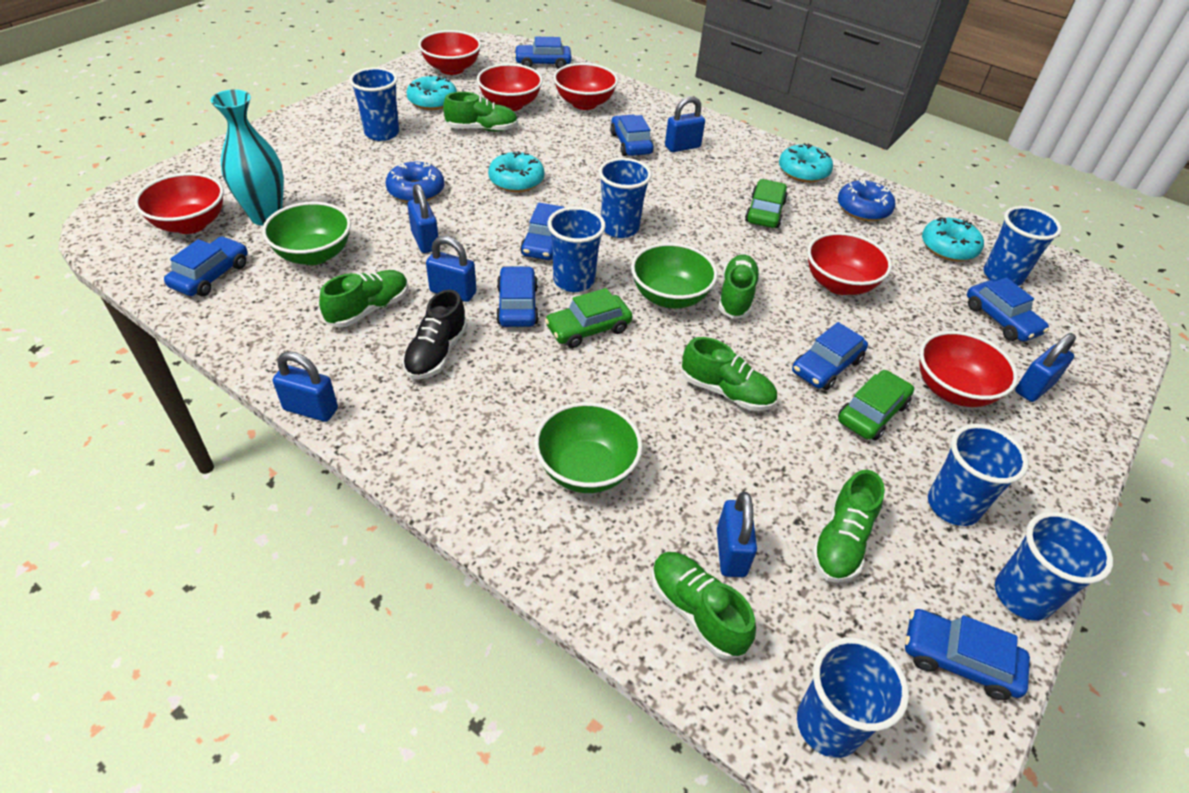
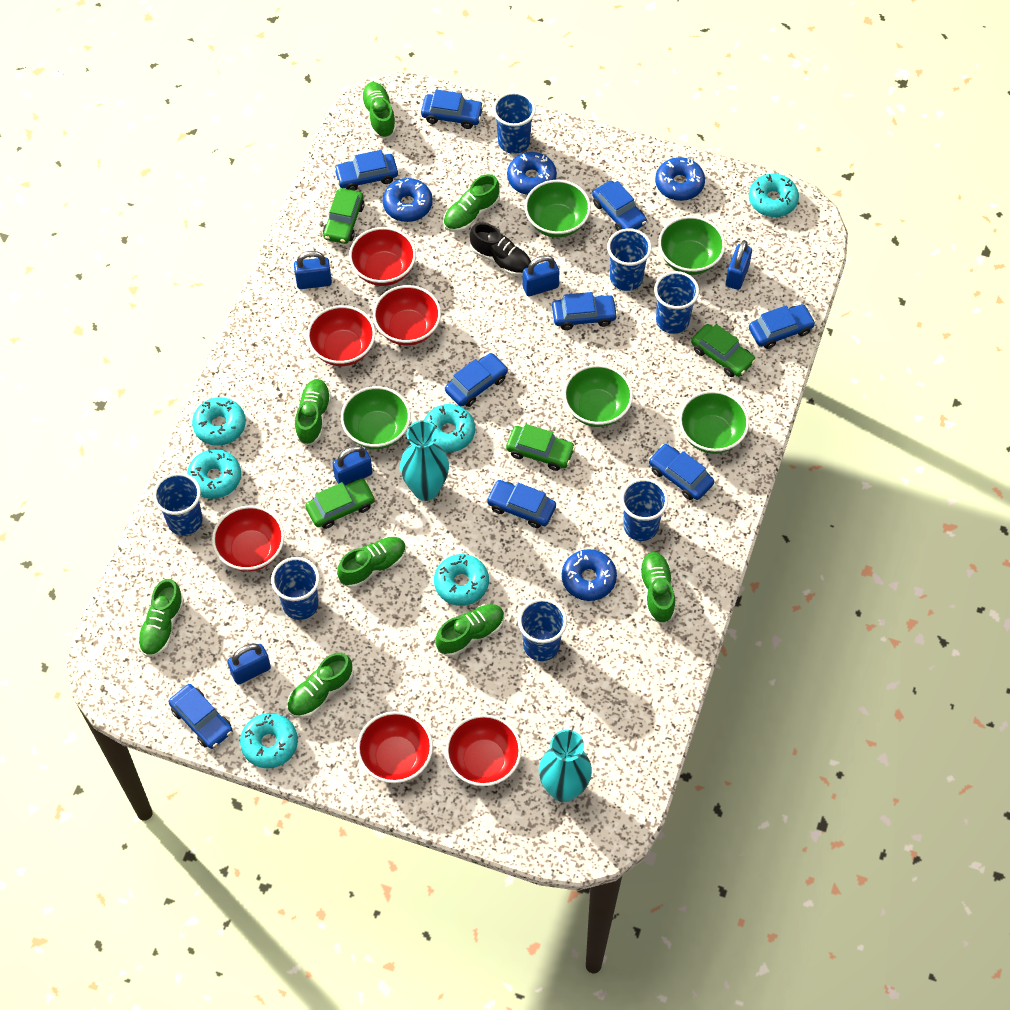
blue car: [164,236,248,296] [496,266,539,327] [514,37,572,69] [520,203,565,260] [610,115,654,156] [792,322,868,390] [905,609,1030,700] [967,277,1049,342] = 8 -> [169,684,233,749] [334,150,398,191] [421,90,484,129] [445,353,508,407] [486,480,556,528] [552,292,618,330] [592,181,647,231] [649,444,714,500] [749,304,816,349] = 9
blue donut: [386,161,444,202] [838,179,895,221] = 2 -> [382,178,433,222] [507,152,557,195] [562,549,617,601] [655,157,705,201] = 4
blue padlock: [273,351,338,422] [407,184,438,253] [426,236,477,302] [665,96,705,152] [717,492,757,577] [1015,333,1076,402] = 6 -> [227,643,271,685] [294,251,332,289] [332,446,373,485] [523,255,559,296] [726,240,752,290] = 5
green bowl: [262,202,351,265] [534,402,643,493] [631,243,718,309] = 3 -> [341,386,411,449] [525,180,591,238] [563,365,633,427] [658,216,725,275] [679,391,749,454] = 5
green car: [545,288,633,348] [745,179,788,228] [838,370,914,441] = 3 -> [305,479,375,529] [323,188,364,244] [506,424,575,471] [691,324,755,377] = 4
green shoe: [319,270,409,327] [443,92,518,132] [651,552,756,659] [682,337,777,411] [718,255,760,319] [812,470,885,583] = 6 -> [137,579,184,657] [287,653,353,718] [295,379,331,446] [337,537,406,588] [361,82,396,139] [436,604,505,657] [443,174,500,232] [639,552,676,624] = 8
turquoise donut: [406,75,457,110] [488,151,544,192] [779,143,833,182] [922,217,984,261] = 4 -> [187,449,241,499] [192,397,246,446] [240,713,298,769] [424,404,475,453] [434,554,489,606] [749,173,799,217] = 6
turquoise vase: [211,89,284,226] = 1 -> [400,420,449,501] [539,730,592,802] = 2

